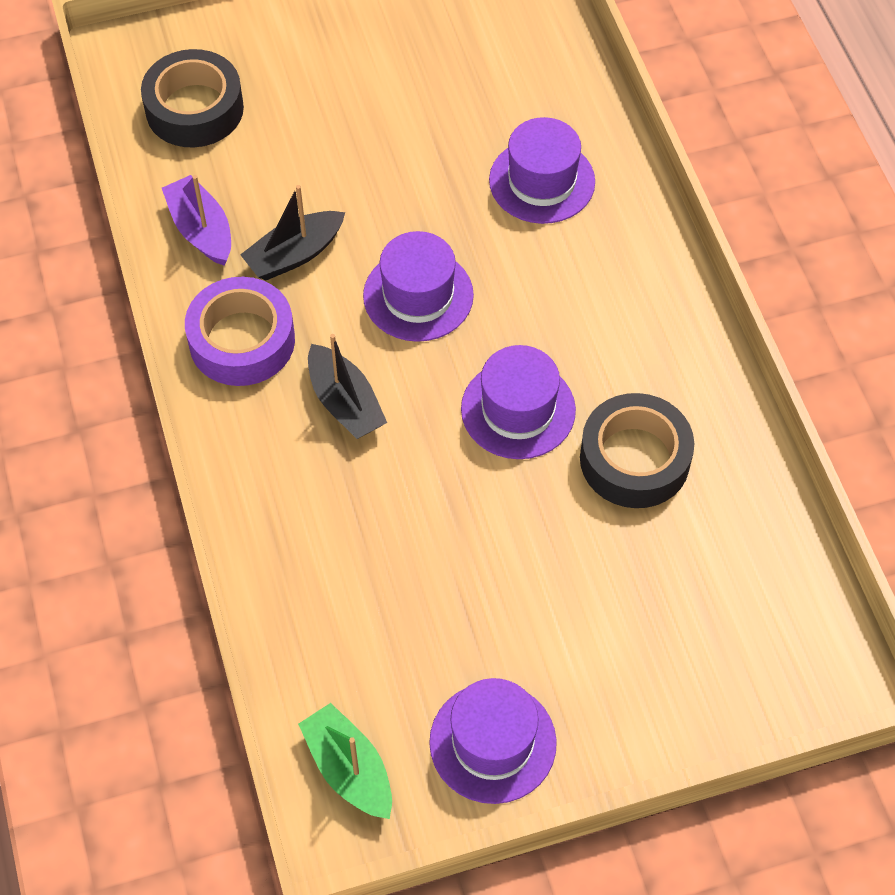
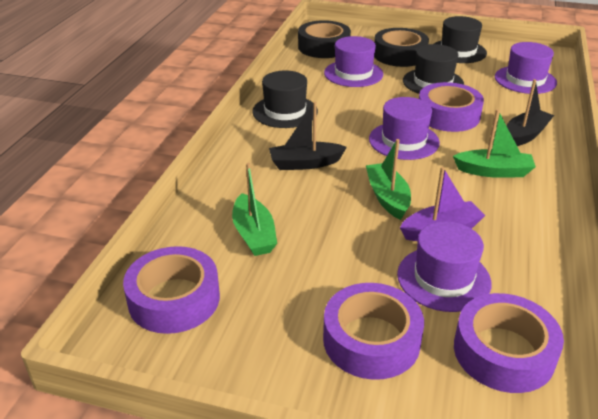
black hat: none = 0 -> [252,71,318,128] [403,44,464,94] [434,16,487,63] = 3
green boat: [298,703,392,819] = 1 -> [232,163,277,256] [366,139,411,220] [453,109,536,178] = 3
purple tape: [185,277,295,386] = 1 -> [123,246,220,334] [323,283,424,380] [419,82,484,132] [454,293,564,393] = 4

